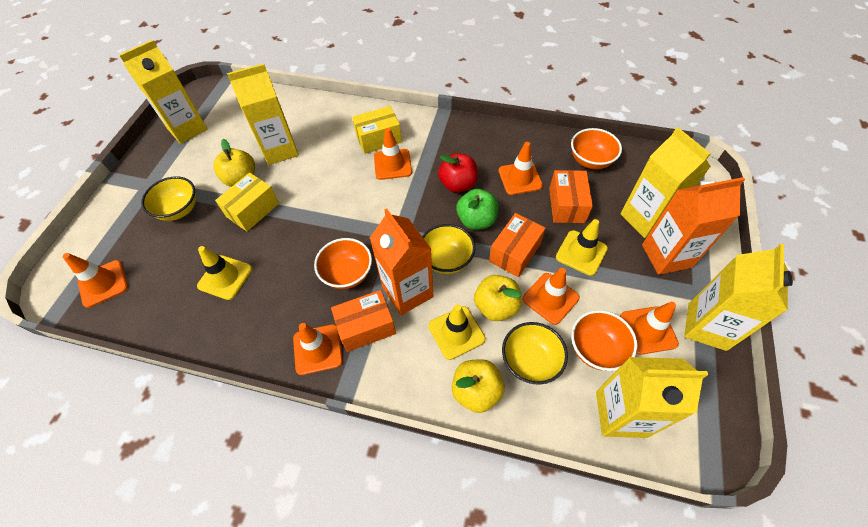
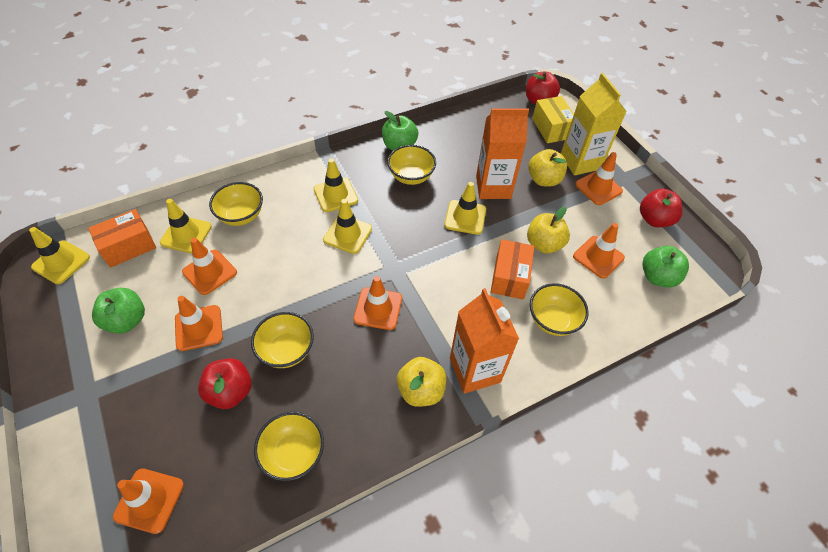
green apple: [456,189,498,230] = 1 -> [92,288,145,334] [382,111,418,151] [642,246,689,288] = 3
orange bowl: [314,238,372,289] [571,128,622,169] [571,310,637,371] = 3 -> none = 0
orange box: [331,290,396,352] [489,213,546,277] [549,170,593,223] = 3 -> [88,209,156,268] [491,239,534,299] = 2
red apple: [438,153,478,193] = 1 -> [198,358,252,409] [526,72,560,105] [640,189,683,227] = 3
yellow bowl: [141,176,196,221] [422,224,475,274] [502,322,568,385] = 3 -> [209,182,263,226] [251,312,314,368] [254,412,324,481] [387,145,436,185] [530,283,589,336] = 5
yellow box: [215,172,279,232] [352,106,402,154] = 2 -> [532,96,574,143] = 1
yellow carton: [119,40,207,144] [227,64,299,165] [596,357,708,438] [620,127,711,238] [684,244,793,351] = 5 -> [561,73,627,176] = 1
yellow traffic cone: [197,246,252,300] [428,304,485,360] [556,219,608,276] = 3 -> [29,227,90,284] [160,199,212,253] [314,158,358,212] [323,199,372,254] [444,182,486,235] = 5

